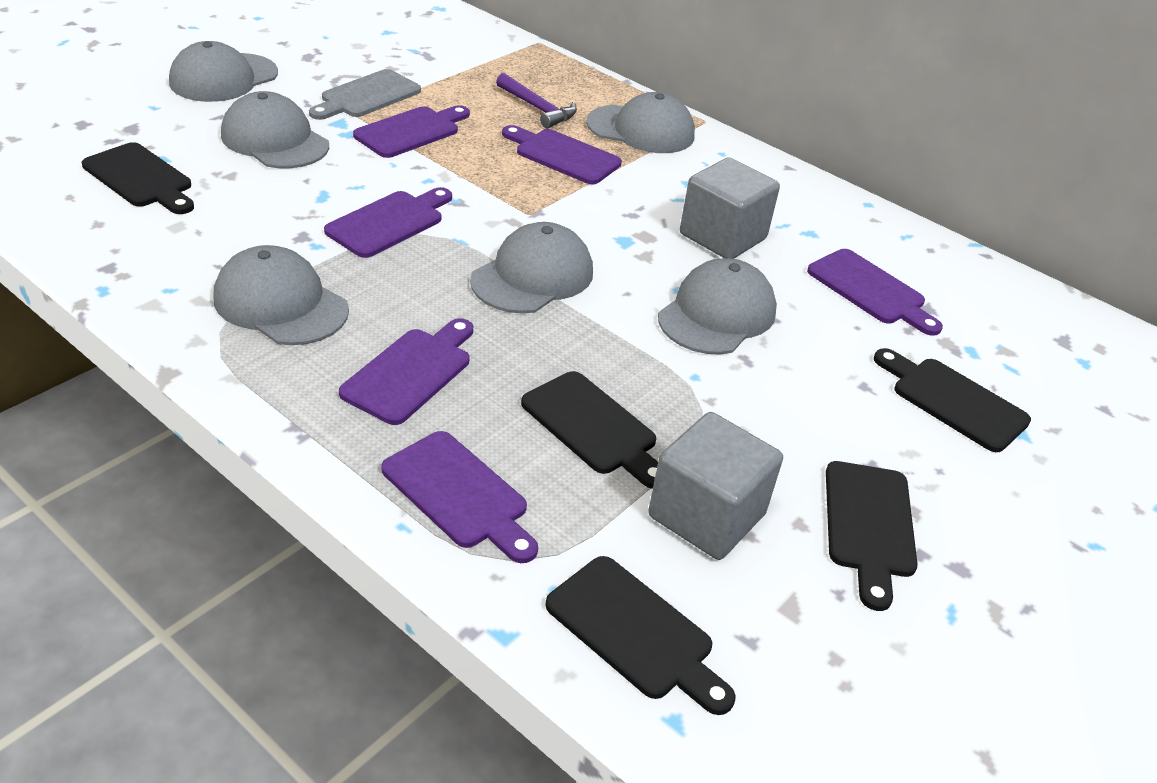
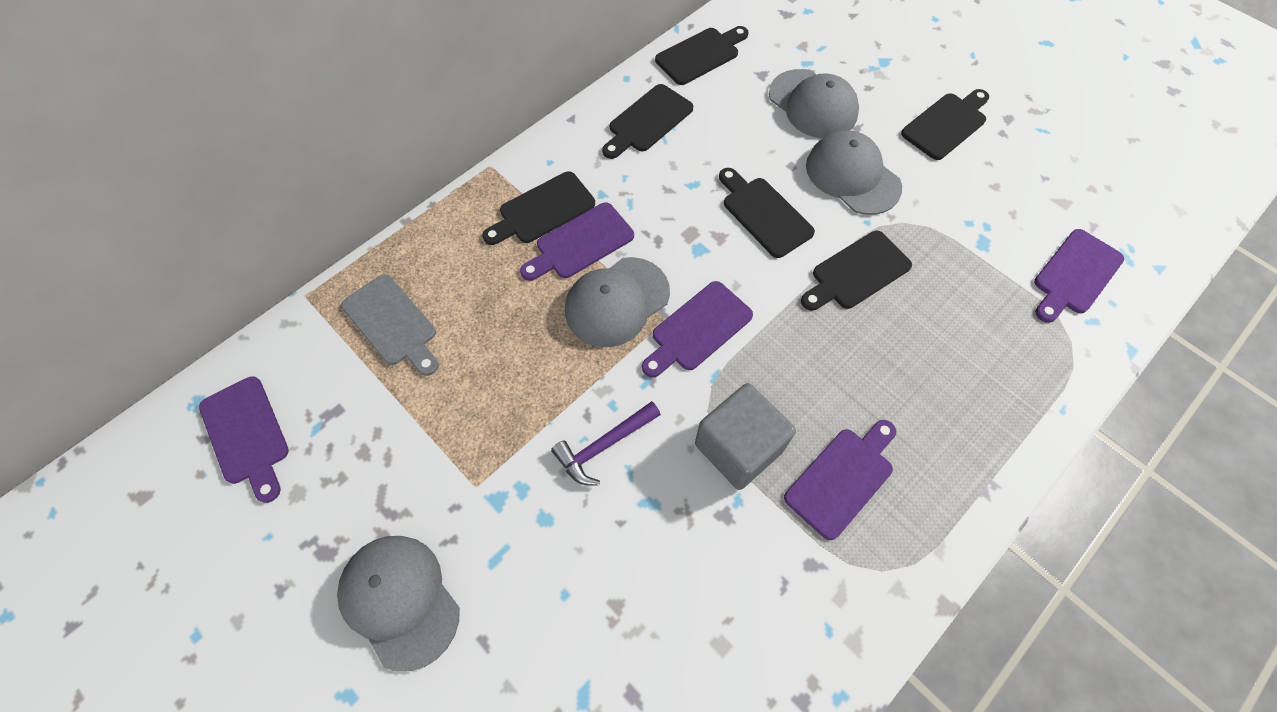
black cutting board: [82,142,194,214] [521,371,658,489] [545,556,736,715] [826,461,918,611] [874,348,1031,452] = 5 -> [482,171,595,245] [602,84,693,159] [655,26,749,85] [719,168,815,258] [801,231,912,311] [901,89,989,160] = 6
grey cap: [169,41,278,102] [214,245,349,345] [221,91,329,168] [470,222,593,313] [586,92,695,153] [658,258,777,355] = 6 -> [337,536,460,672] [565,257,670,347] [769,69,859,138] [806,130,902,215] = 4
grey cube: [648,412,783,560] [680,157,780,259] = 2 -> [695,383,796,490] = 1
purple cutting board: [324,187,452,258] [339,318,473,425] [353,105,470,158] [381,431,538,563] [502,125,622,184] [807,249,943,336] = 6 -> [199,376,289,503] [520,202,634,281] [642,281,753,378] [784,420,896,540] [1034,229,1124,323] = 5

